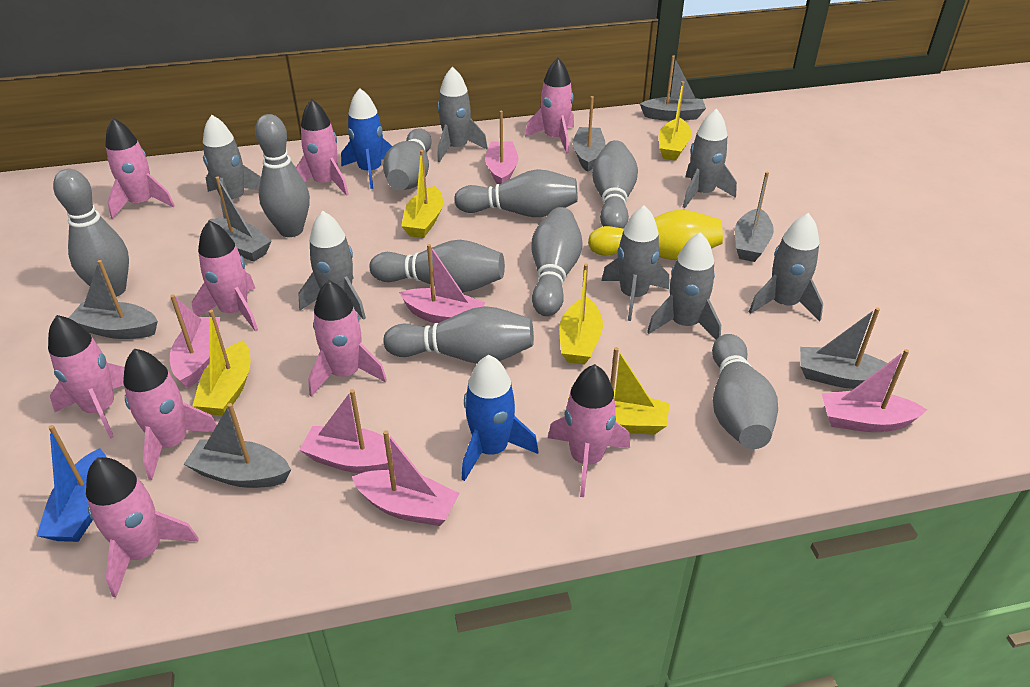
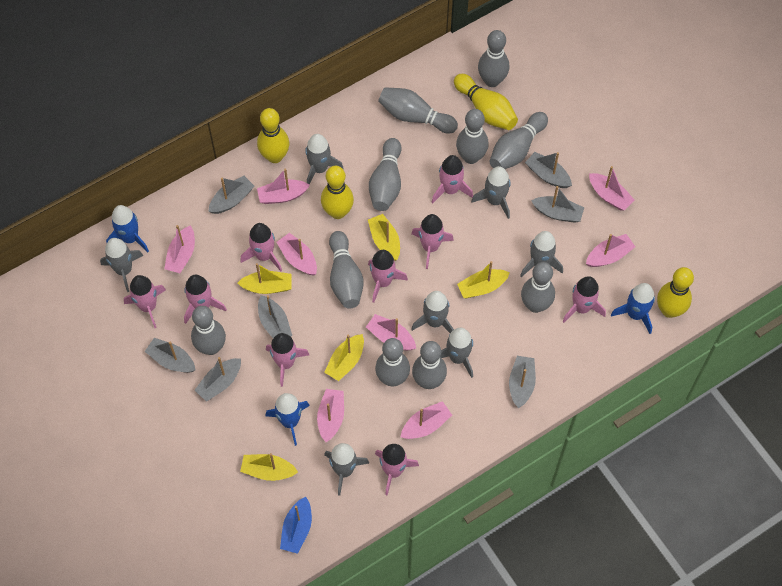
blue rocket: [341,88,392,189] [462,355,538,481] = 2 -> [106,205,149,252] [266,393,310,446] [611,283,655,334] = 3
grey bowling pin: [53,169,129,297] [255,114,310,237] [370,240,505,292] [383,128,432,190] [383,306,534,364] [454,169,578,217] [531,207,583,316] [592,140,638,229] [712,334,778,449] = 9 -> [191,306,226,355] [329,231,363,308] [369,138,402,211] [375,338,410,386] [378,87,458,134] [412,341,447,389] [456,109,488,164] [478,30,509,87] [489,112,548,169] [521,262,555,313] = 10
pink boat: [170,295,220,388] [299,389,394,473] [352,430,459,526] [399,244,485,323] [485,111,518,185] [821,349,927,432] = 6 -> [164,225,195,273] [257,169,310,204] [276,233,317,276] [317,389,344,442] [366,314,416,350] [401,401,452,439] [586,234,635,267] [589,166,634,211] = 8
yellow bowling pin: [588,210,723,260] = 1 -> [257,108,289,163] [321,166,354,219] [454,74,518,130] [657,267,694,318] = 4

